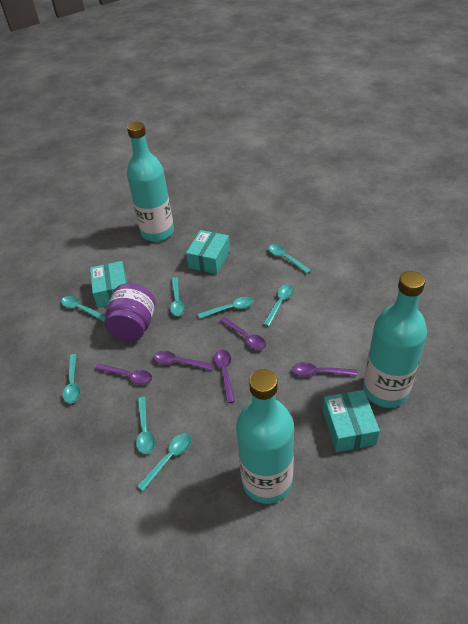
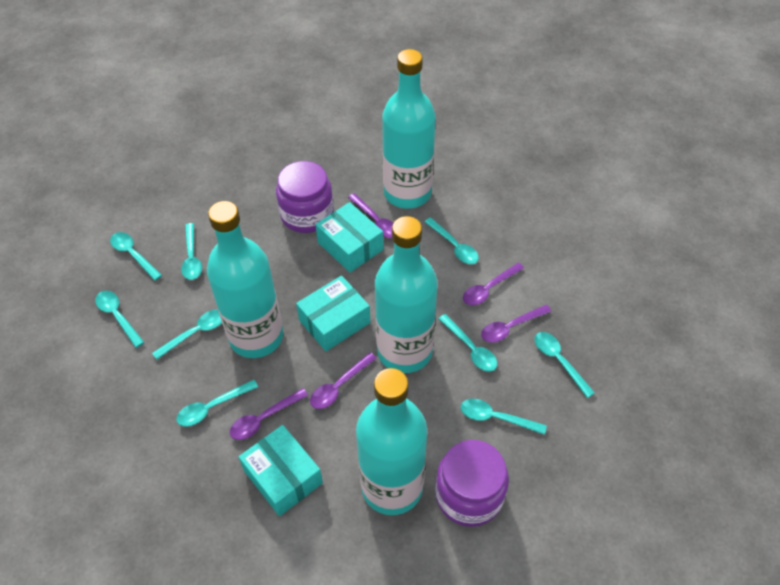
purple jar: [105,283,156,341] = 1 -> [276,161,334,233] [435,440,509,527] = 2
turquoise bottle: [127,122,174,242] [236,369,294,504] [363,271,427,408] = 3 -> [207,201,283,358] [356,368,427,515] [375,216,438,373] [382,49,436,209] = 4
turquoise spoon: [61,296,106,322] [63,354,80,403] [136,397,155,454] [137,434,191,491] [170,277,186,316] [198,297,254,319] [263,284,294,327] [268,244,311,274] = 8 -> [95,291,144,348] [110,232,162,281] [152,309,222,360] [176,380,258,427] [181,223,202,280] [424,217,479,264] [438,314,498,372] [461,399,547,435] [535,332,595,398] = 9

